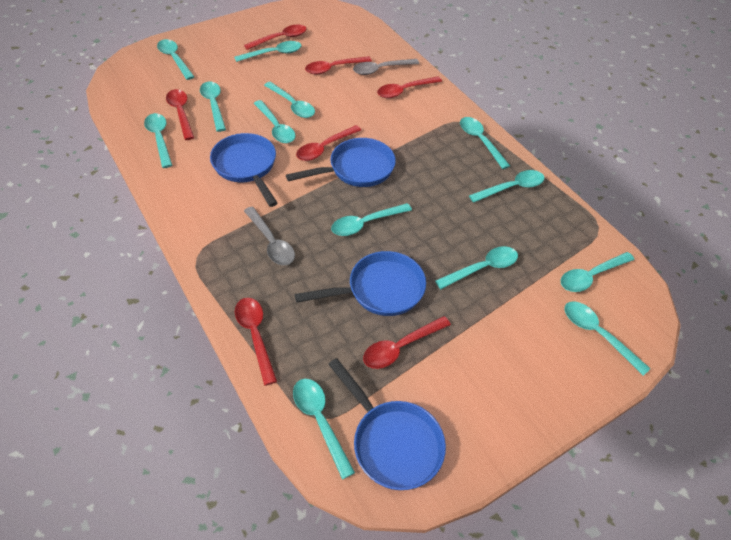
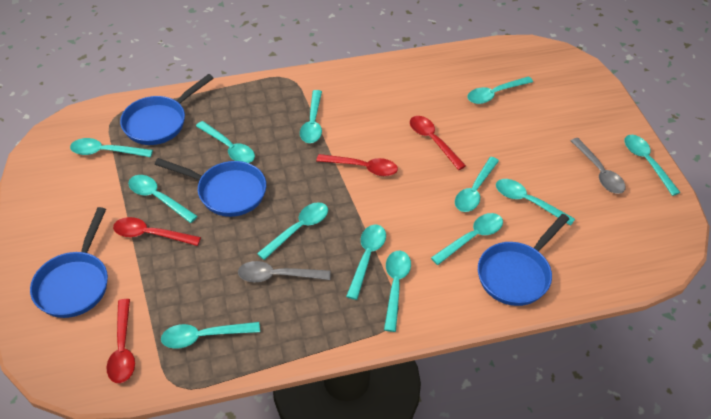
red spoon: [166,89,194,140] [235,298,277,386] [244,24,307,50] [296,125,361,161] [305,56,372,74] [363,316,451,369] [377,76,442,98] = 7 -> [106,299,135,383] [113,217,201,246] [316,154,398,176] [410,116,466,170] = 4

